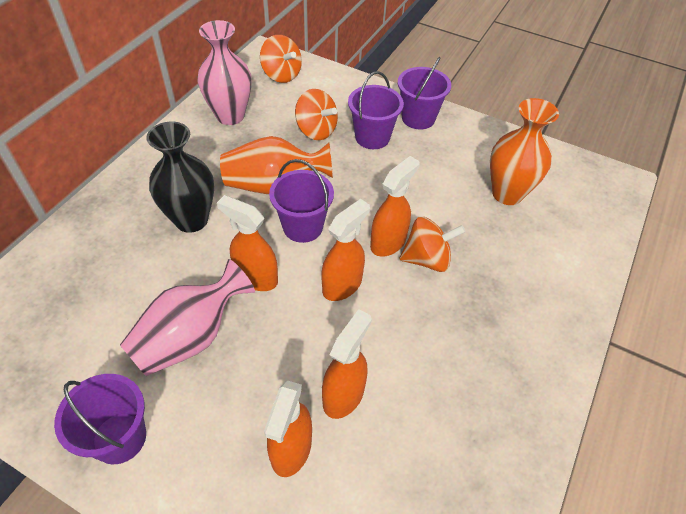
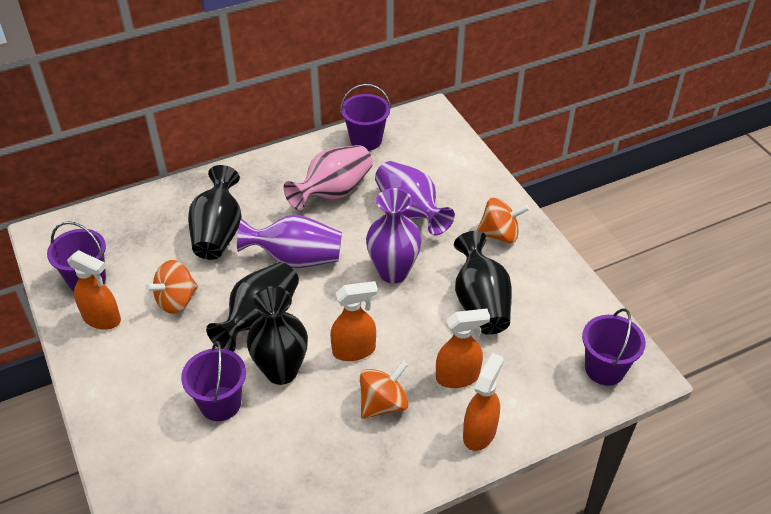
black vase: [146,122,214,233] = 1 -> [188,165,242,260] [206,262,299,352] [247,286,308,385] [454,231,512,335] = 4
orange spray bottle: [217,195,278,291] [264,380,312,477] [321,199,370,301] [322,309,372,419] [370,156,420,257] = 5 -> [67,250,121,330] [330,281,378,361] [436,309,490,388] [463,353,504,451] = 4
orange vase: [220,136,333,194] [490,98,559,205] = 2 -> none = 0
pink vase: [120,259,255,376] [198,20,252,125] = 2 -> [284,145,373,210] = 1
purple vase: none = 0 -> [237,214,342,268] [366,188,422,283] [375,161,455,235] = 3

